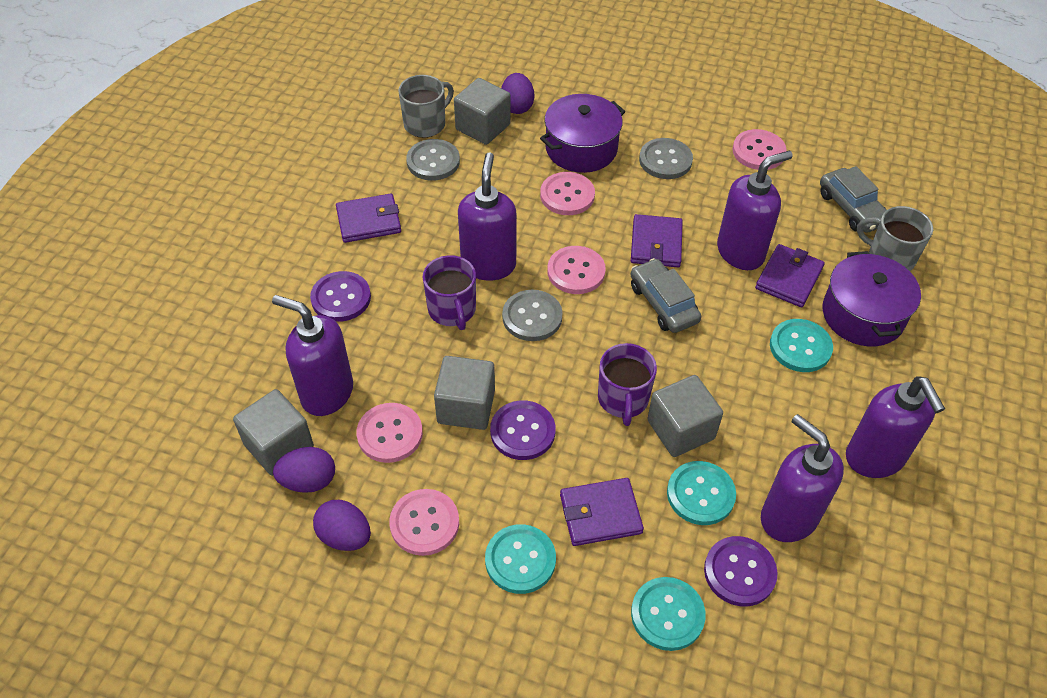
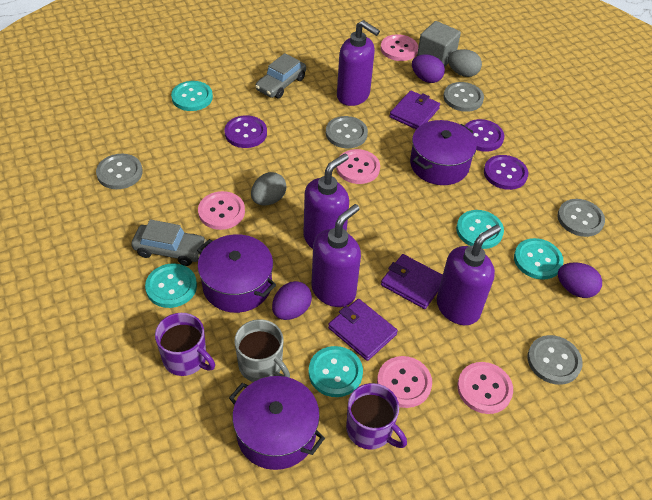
grey button: [406,139,460,181] [502,289,563,341] [639,138,693,179] = 3 -> [96,154,143,189] [326,116,368,148] [443,82,484,112] [527,335,583,385] [557,199,605,237] = 5
grey cube: [233,389,314,476] [434,356,495,430] [454,78,510,145] [647,375,723,457] = 4 -> [417,21,461,67] = 1
grey egg: none = 0 -> [251,172,286,205] [448,49,482,77] = 2
grey mug: [398,75,454,138] [857,206,933,271] = 2 -> [234,319,290,382] = 1
purple pot: [540,94,625,173] [823,251,921,346] = 2 -> [197,234,276,313] [229,376,325,470] [410,120,477,185] = 3
purple soap dispenser: [272,295,353,416] [458,152,517,280] [717,151,793,270] [761,414,844,542] [846,376,945,478] = 5 -> [303,153,349,249] [311,204,361,307] [337,20,380,106] [437,225,501,325] = 4
purple wallet: [336,194,401,243] [560,478,644,546] [631,214,683,267] [755,244,825,307] = 4 -> [328,299,398,361] [381,254,443,309] [389,90,440,129] = 3
turquoise button: [485,524,556,594] [631,577,706,651] [667,461,736,525] [770,319,833,372] = 4 -> [145,263,197,308] [171,81,213,111] [309,346,363,397] [456,210,504,249] [514,238,564,280] = 5

